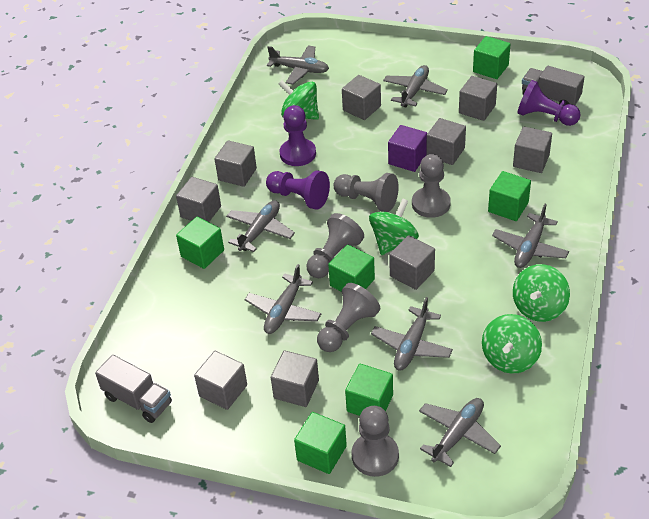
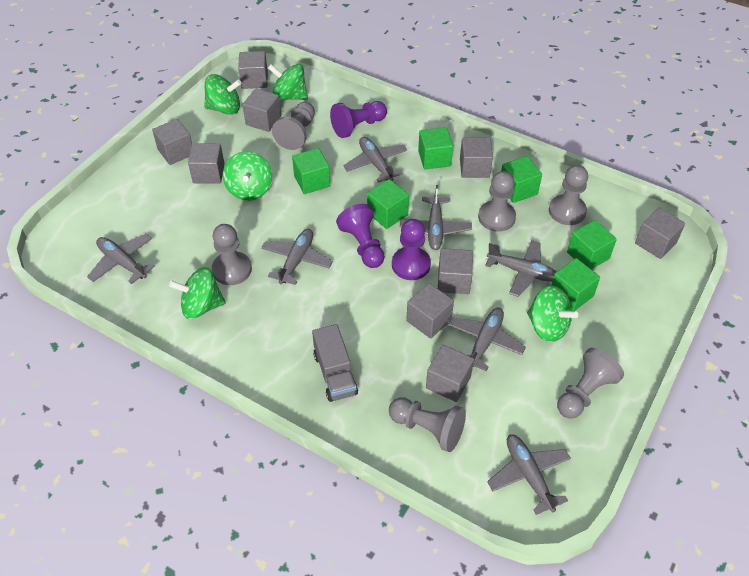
green spinning top: [279,80,319,120] [369,199,419,255] [482,314,542,374] [513,264,570,322] = 4 -> [169,267,226,319] [204,74,242,115] [223,151,272,201] [268,64,308,100] [527,286,578,342] = 5
grey pawn: [307,213,364,278] [317,283,380,352] [334,173,399,212] [351,406,399,477] [412,154,451,218] = 5 -> [212,224,252,285] [272,102,315,150] [389,397,466,452] [478,171,516,232] [549,165,588,225] [557,348,624,419] = 6
grey truck: [95,355,172,423] [522,66,585,105] = 2 -> [312,324,358,402] = 1
purple cube: [388,125,427,172] = 1 -> none = 0

